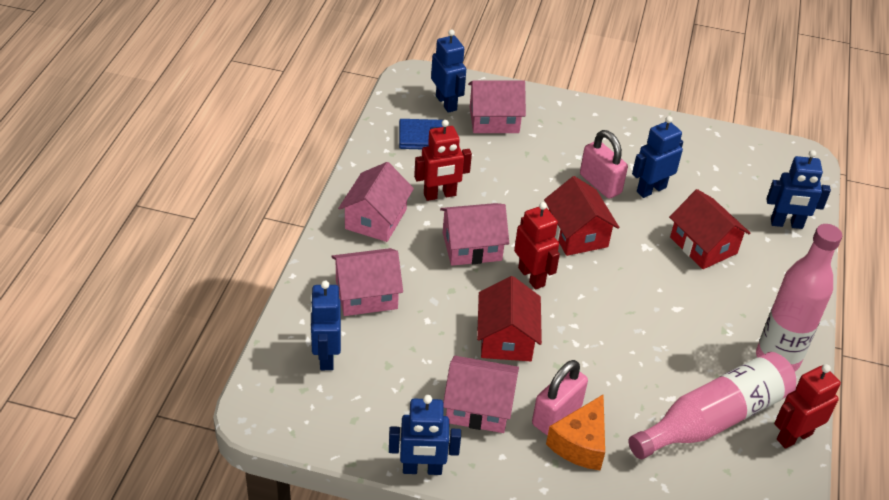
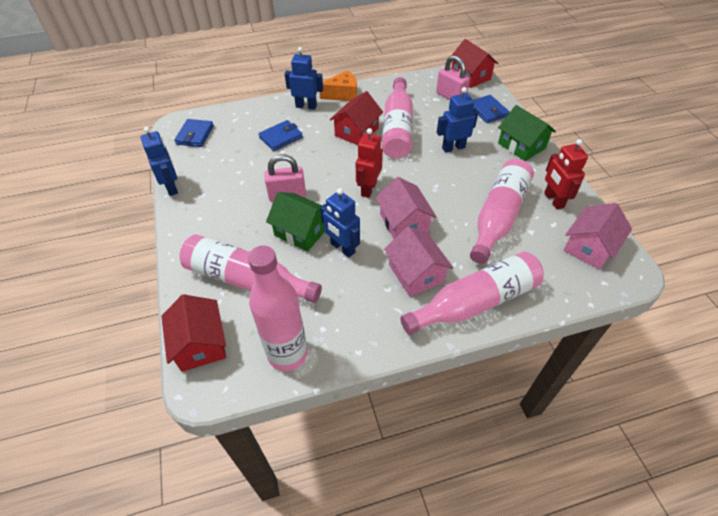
blue robot: [310,281,341,370] [389,395,461,475] [431,29,466,113] [632,116,683,198] [766,150,831,229] = 5 -> [140,127,178,196] [284,47,323,110] [320,188,360,258] [437,87,478,153] = 4
blue wallet: [399,119,443,149] = 1 -> [174,119,214,147] [258,120,303,151] [473,95,510,123] = 3
green house: none = 0 -> [266,192,324,251] [498,105,556,161] = 2
pink bottle: [628,352,796,459] [756,224,842,371] = 2 -> [180,234,322,303] [248,246,308,371] [382,77,413,158] [400,252,544,335] [470,159,534,264] = 5
pink house: [331,248,403,316] [338,162,414,242] [440,203,509,266] [443,356,519,433] [468,81,526,133] = 5 -> [376,177,437,239] [384,226,453,297] [563,203,632,270] = 3
red robot: [414,120,472,201] [514,202,560,290] [774,364,841,449] = 3 -> [356,128,383,198] [544,139,588,209] = 2

